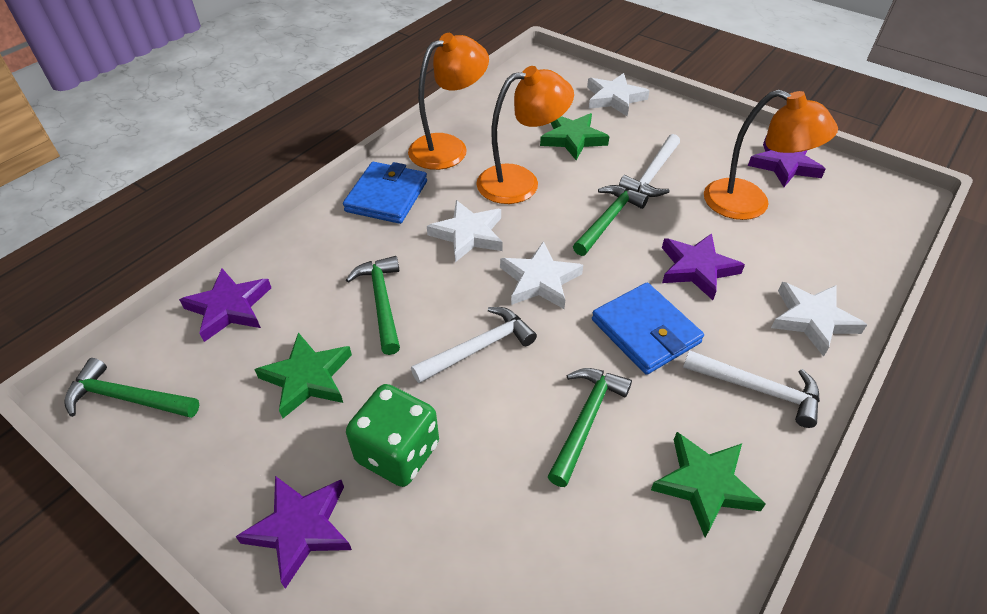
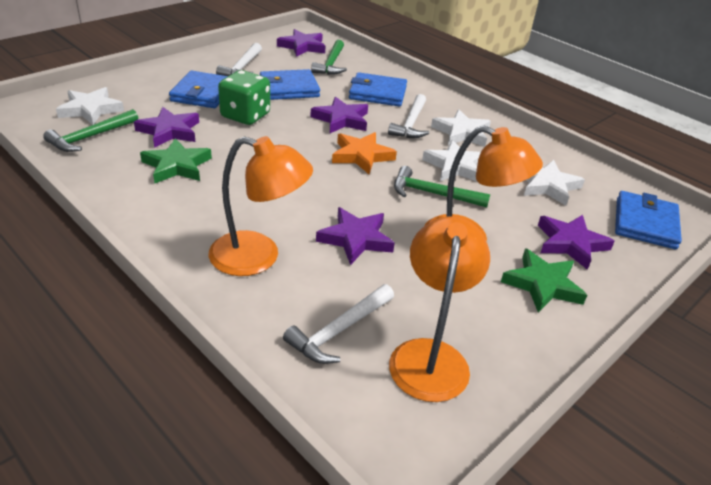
blue wallet: [343,162,427,224] [592,283,704,375] = 2 -> [169,71,228,108] [260,69,320,100] [349,72,407,106] [615,191,682,249] = 4
green hammer: [64,358,199,418] [346,256,400,355] [548,368,632,487] [573,185,649,256] = 4 -> [43,109,138,152] [311,40,347,75] [394,166,490,207] = 3
green star: [254,332,352,418] [540,113,609,161] [651,432,766,537] = 3 -> [140,138,212,183] [501,248,587,313] = 2
orange star: none = 0 -> [332,132,397,174] = 1
purple star: [179,268,271,342] [235,476,352,589] [662,233,745,300] [748,135,826,187] = 4 -> [134,107,199,148] [277,29,325,57] [310,97,368,133] [316,207,395,265] [538,215,615,270] = 5

